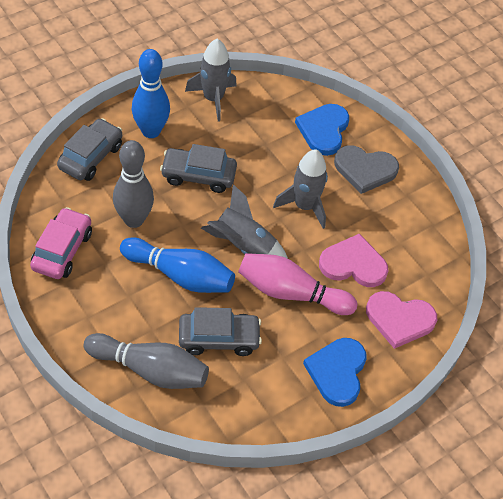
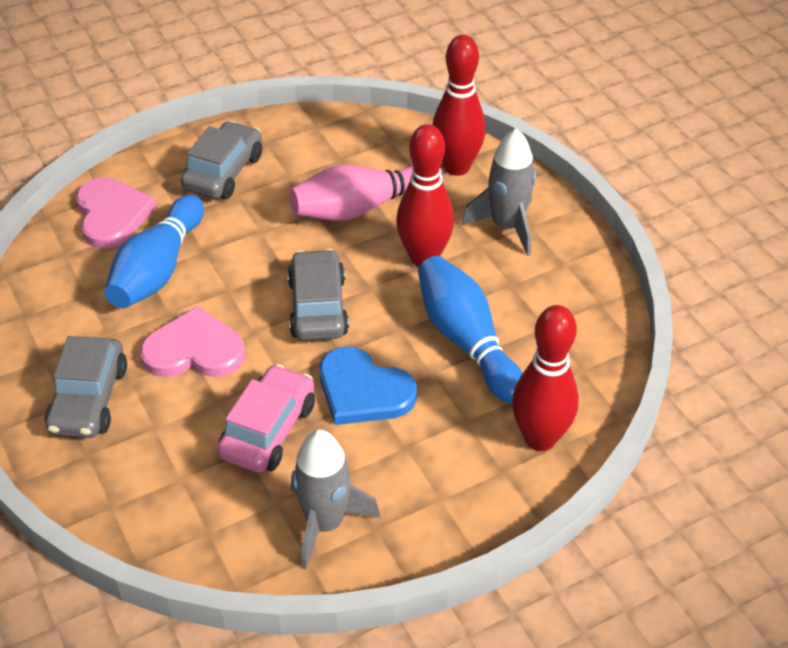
blue heart: [295,104,349,156] [303,338,367,407] = 2 -> [319,347,417,425] = 1
grey bowling pin: [84,333,209,389] [113,140,154,228] = 2 -> none = 0
grey heart: [334,145,399,194] = 1 -> none = 0
grey rocket: [185,39,237,122] [201,184,288,259] [273,149,328,229] = 3 -> [291,430,380,570] [462,128,536,256] = 2
red bowling pin: none = 0 -> [396,124,454,267] [433,35,486,176] [512,305,579,451] = 3

